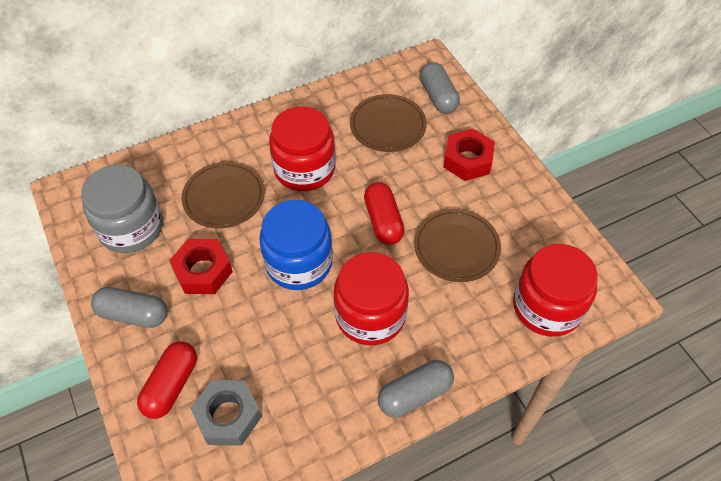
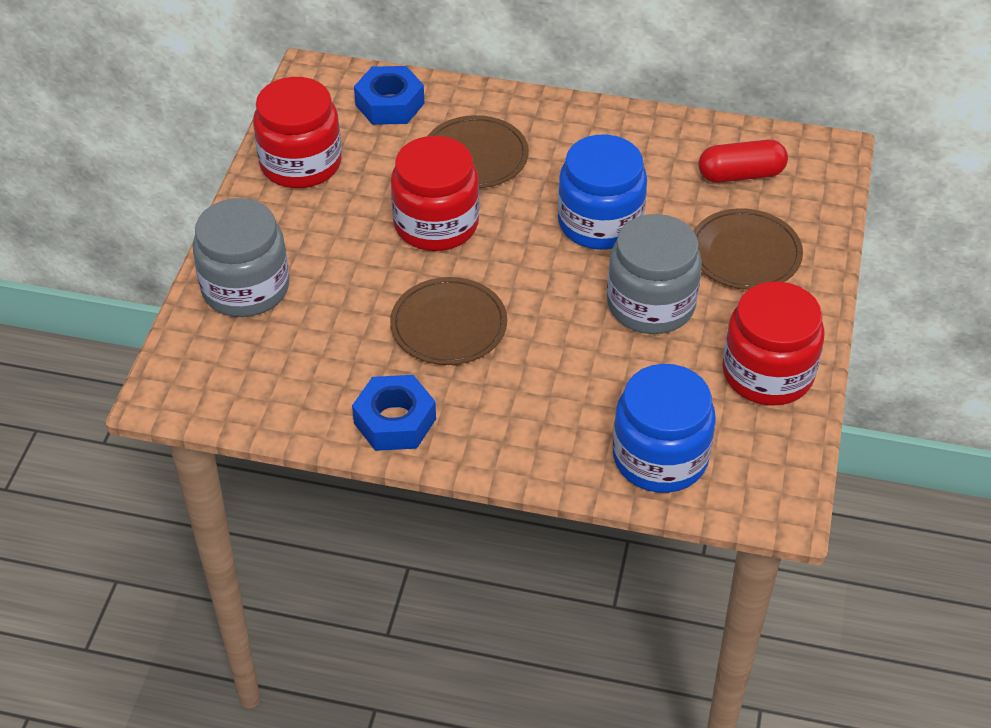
blue jar: [259,200,333,290] = 1 -> [558,134,647,250] [613,364,716,493] = 2
blue nut: none = 0 -> [352,375,436,451] [354,66,424,125] = 2
grey capsule: [91,287,167,328] [378,360,454,417] [420,62,460,114] = 3 -> none = 0
grey jar: [81,165,163,253] = 1 -> [193,198,289,317] [607,214,702,334] = 2
grey nut: [191,380,262,446] = 1 -> none = 0
red capsule: [137,341,197,419] [364,182,405,245] = 2 -> [698,140,788,183] = 1
red nut: [169,239,233,294] [443,129,495,181] = 2 -> none = 0

